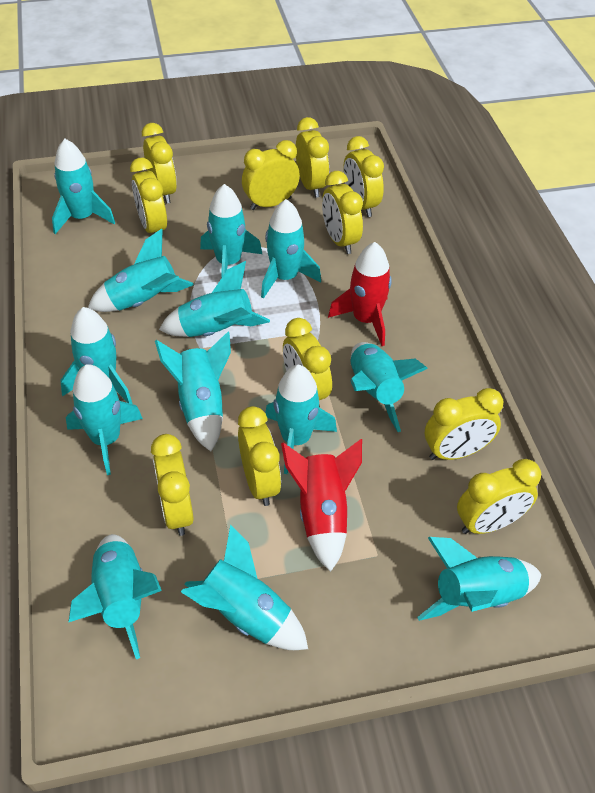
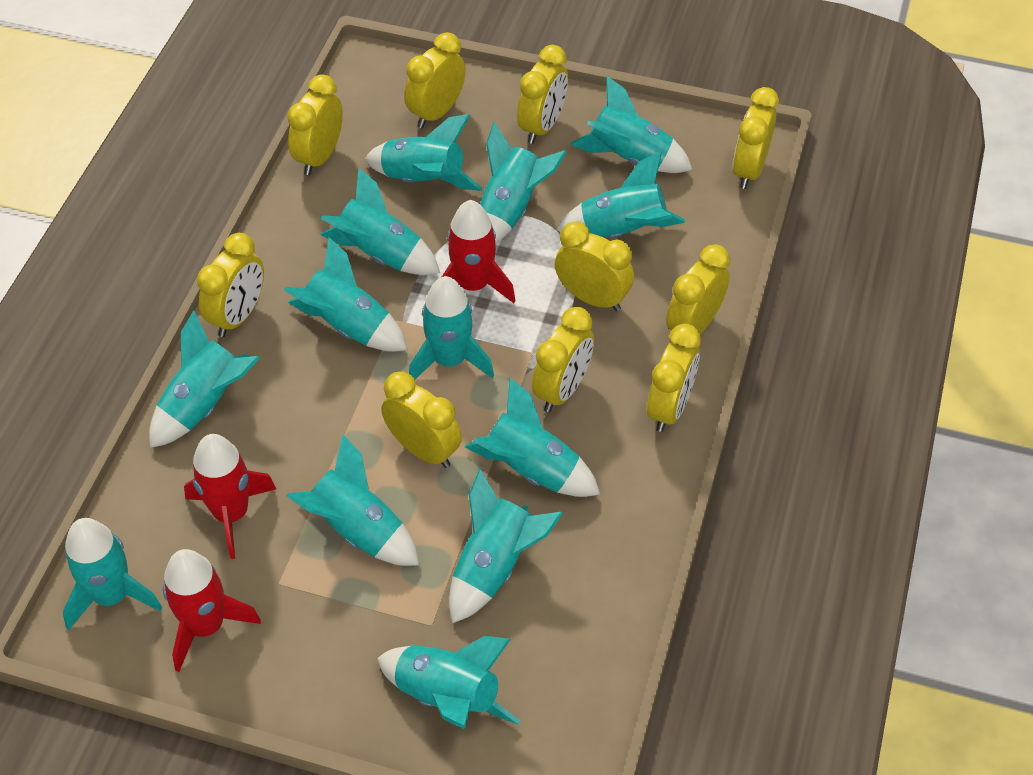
red rocket: [281,439,362,572] [328,242,392,346] = 2 -> [163,549,261,672] [184,434,276,559] [442,200,516,303] = 3
yellow clock: [130,158,167,233] [142,123,177,204] [151,434,194,536] [238,406,281,506] [242,140,300,210] [283,318,332,408] [296,117,329,198] [322,171,363,254] [343,136,384,217] [425,388,503,460] [457,459,541,534] = 11 -> [197,233,264,337] [287,74,343,175] [382,371,462,468] [404,32,466,128] [517,45,568,144] [532,307,594,412] [555,222,634,311] [647,324,701,432] [666,244,730,334] [733,87,779,189] = 10

